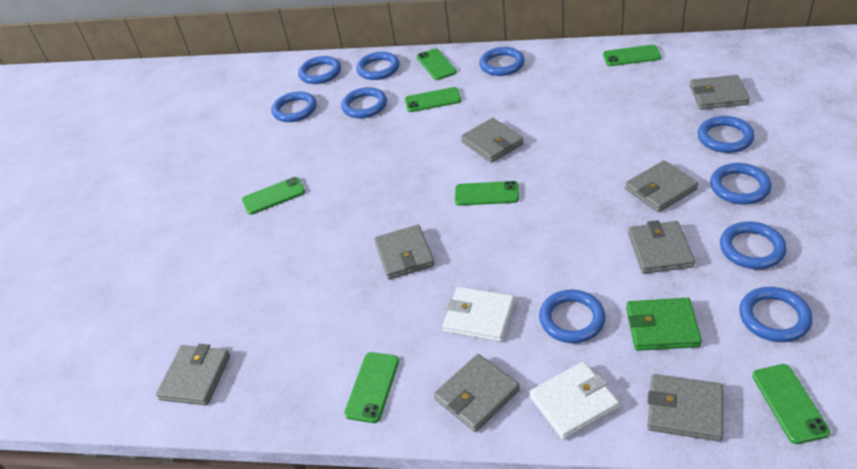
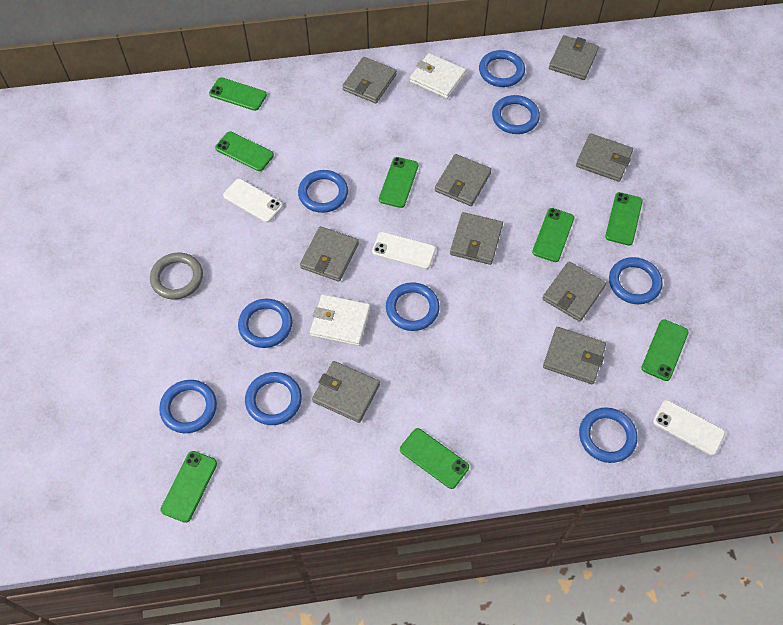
blue ring: [271,91,317,122] [298,56,341,84] [341,87,387,118] [356,52,400,80] [479,47,525,76] [539,290,606,343] [698,116,755,153] [710,163,772,204] [720,221,787,269] [739,287,813,342] = 10 -> [159,380,217,433] [238,299,293,348] [245,372,302,425] [298,170,348,213] [386,282,440,331] [479,50,525,87] [492,95,540,134] [579,407,637,463] [609,257,663,304] = 9
green phone: [242,177,305,215] [344,352,399,423] [405,87,461,112] [417,49,457,80] [455,181,519,206] [603,45,661,66] [752,364,830,444] = 7 -> [160,451,217,523] [209,77,267,111] [215,132,274,171] [379,157,419,208] [400,428,469,489] [532,208,574,262] [605,192,643,245] [641,319,688,381] = 8
green wallet: [626,298,702,351] = 1 -> none = 0
grey ring: none = 0 -> [150,253,203,299] = 1
grey wallet: [156,344,230,405] [374,225,435,280] [434,354,520,432] [461,118,524,163] [625,160,698,212] [628,220,695,274] [647,374,723,441] [690,75,750,110] = 8 -> [300,226,359,282] [312,361,380,423] [342,57,397,103] [435,154,492,206] [450,212,503,265] [542,261,606,322] [543,327,606,384] [549,35,599,80] [576,133,633,182] = 9
white phone: none = 0 -> [223,179,283,223] [372,232,436,269] [653,400,725,455] = 3

